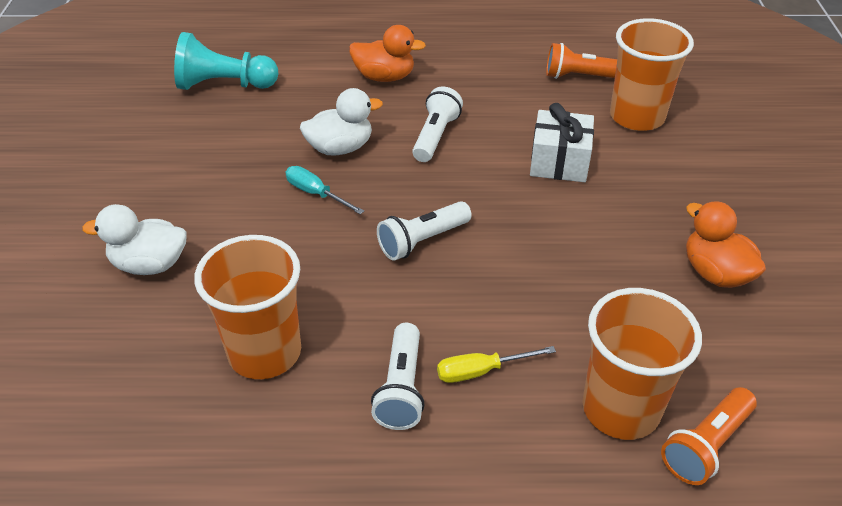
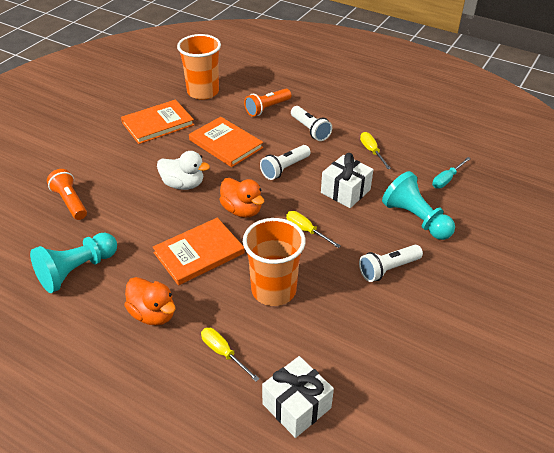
orange book: none = 0 -> [121,99,194,144] [153,218,245,285] [189,117,263,167] = 3
orange cup: [194,235,301,379] [582,288,702,440] [610,18,694,131] = 3 -> [177,34,221,100] [243,218,306,306] = 2
turquoise pawn: [174,32,278,90] = 1 -> [30,232,117,293] [382,171,455,240] = 2
white duck: [82,204,187,275] [300,88,383,156] = 2 -> [157,151,210,190] = 1
white gift: [530,103,594,182] = 1 -> [262,356,334,438] [321,153,373,208] = 2
yellow screwdriver: [437,346,556,383] = 1 -> [201,328,260,382] [286,211,341,248] [360,132,391,169] = 3

